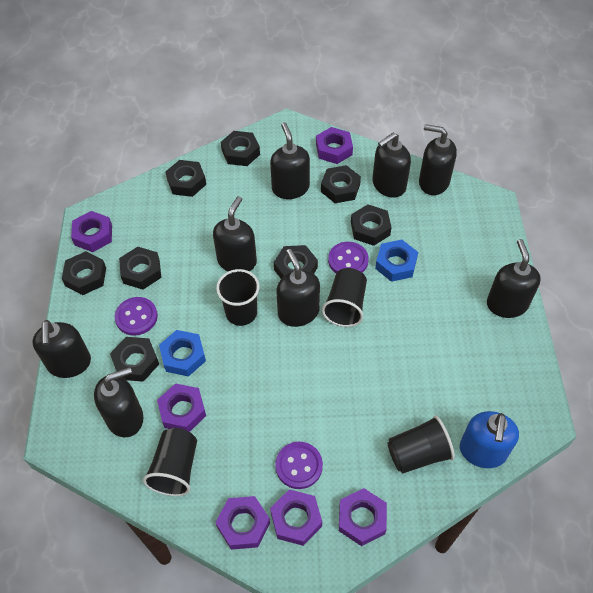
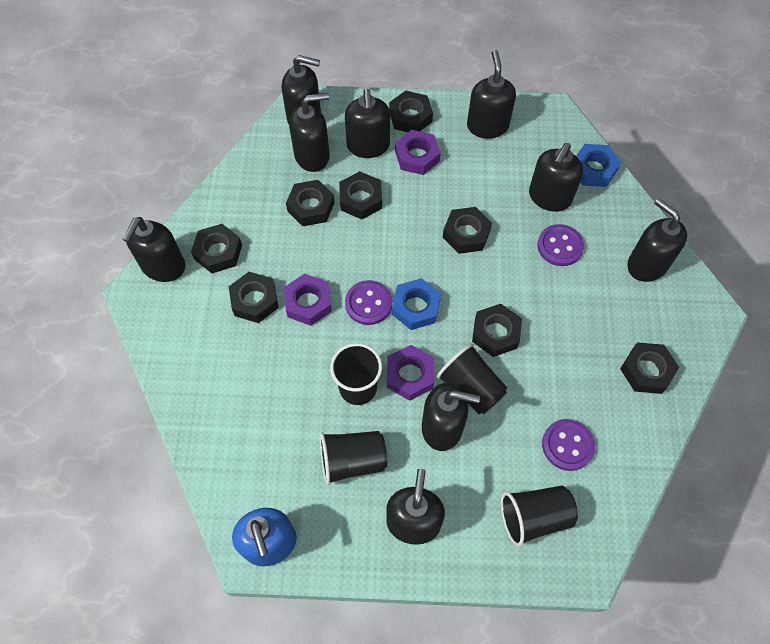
black soap dispenser: [32,320,91,378] [94,367,143,437] [213,196,257,271] [270,122,310,199] [276,249,320,327] [372,132,411,198] [419,124,457,195] [487,239,541,318] = 8 -> [122,217,185,282] [282,55,321,124] [289,92,330,172] [345,88,390,158] [386,469,445,545] [422,383,480,451] [467,50,516,139] [529,143,583,212] [628,198,687,282] = 9
purple nut: [71,211,112,252] [157,383,206,432] [215,496,270,550] [270,489,322,546] [316,127,353,164] [339,488,387,546] = 6 -> [284,273,332,326] [387,345,434,401] [395,130,441,175] = 3

